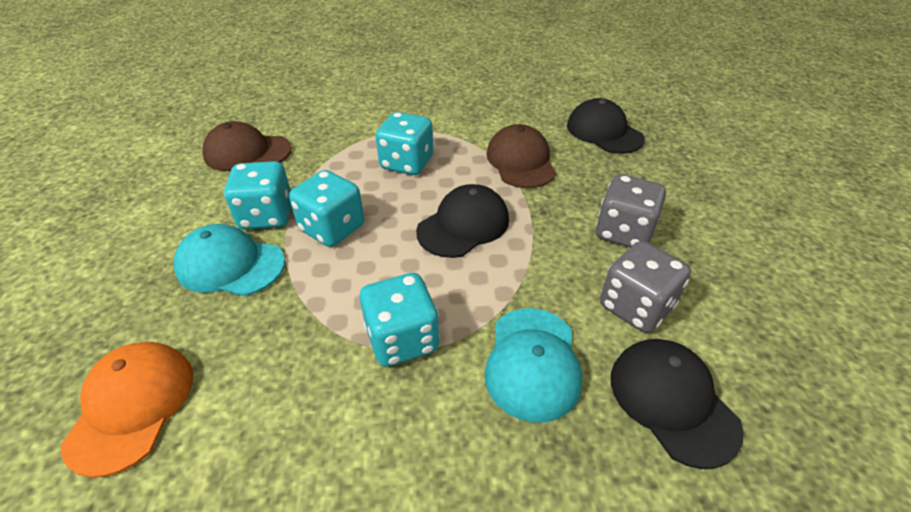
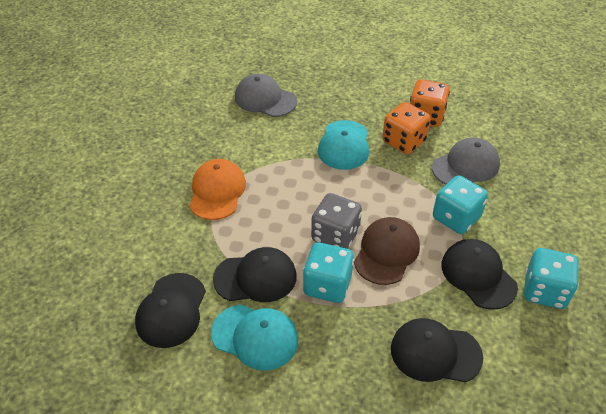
black cap: [416,184,509,258] [567,98,645,154] [611,339,744,469] = 3 -> [135,273,206,348] [213,247,297,302] [391,318,483,382] [441,239,518,310] = 4
brown cap: [202,121,292,171] [486,124,556,188] = 2 -> [354,217,420,285] = 1
grey cap: none = 0 -> [235,74,297,117] [432,137,500,185] = 2
grey dice: [596,174,666,247] [600,241,691,333] = 2 -> [311,193,362,249] = 1
orange dice: none = 0 -> [382,102,430,154] [410,79,450,127] = 2
turquoise dice: [224,161,291,229] [289,170,364,247] [360,273,440,367] [376,112,433,175] = 4 -> [303,243,354,303] [433,175,488,234] [524,248,579,309] = 3

